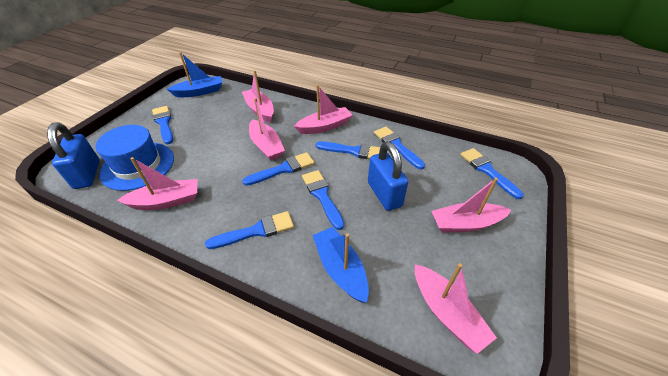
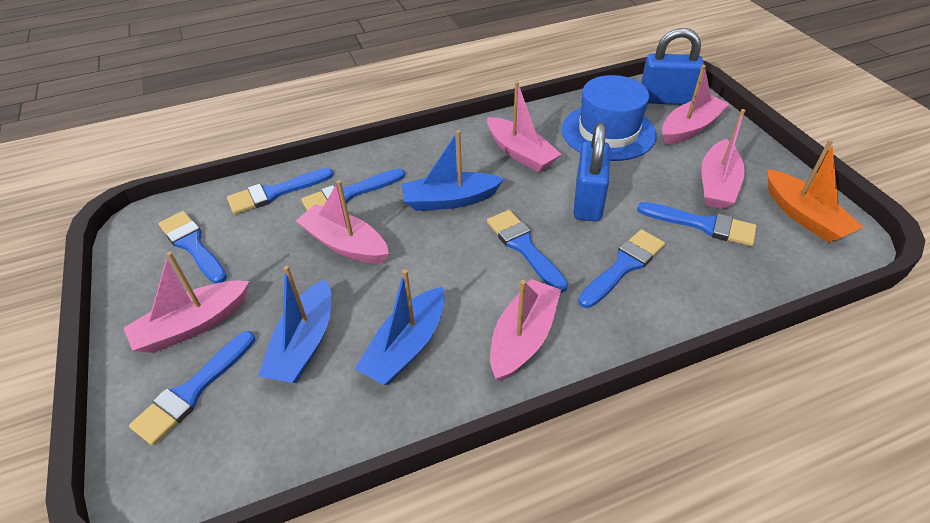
blue boat: [167,52,222,97] [312,227,369,303] = 2 -> [258,266,331,383] [355,269,445,385] [402,130,504,211] = 3
orange boat: none = 0 -> [767,139,863,243] = 1

